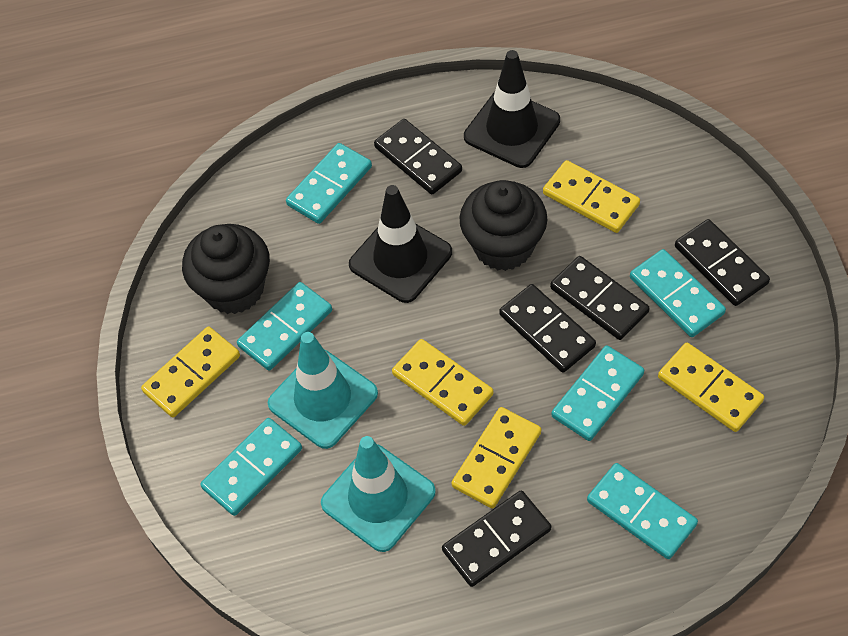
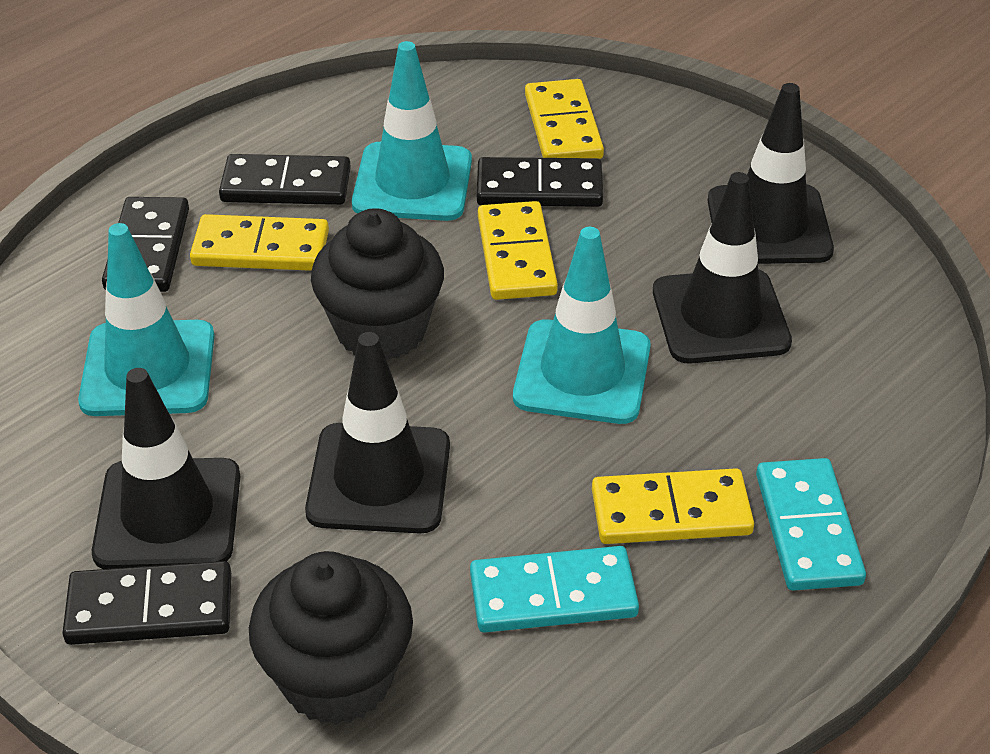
black domino: [374,119,462,194] [442,490,551,587] [499,284,596,373] [550,256,650,340] [675,219,770,306] = 5 -> [63,561,231,645] [102,197,189,292] [219,154,351,205] [477,157,603,207] = 4
black traffic cone: [349,185,452,303] [464,50,560,168] = 2 -> [92,368,240,569] [305,332,450,533] [653,172,792,364] [708,83,834,264] = 4
turquoise domino: [200,418,302,516] [237,282,332,371] [286,143,372,224] [551,345,644,441] [587,463,698,559] [630,249,726,337] = 6 -> [470,546,639,633] [756,458,866,590] = 2
turquoise traffic cone: [268,332,378,449] [321,436,436,552] = 2 -> [78,223,215,416] [352,41,472,221] [513,227,651,424] = 3
yellow domino: [141,326,240,418] [392,339,493,426] [451,407,541,508] [543,160,640,233] [658,343,764,432] = 5 -> [190,214,329,271] [478,201,558,300] [525,79,604,159] [592,468,754,544] = 4

